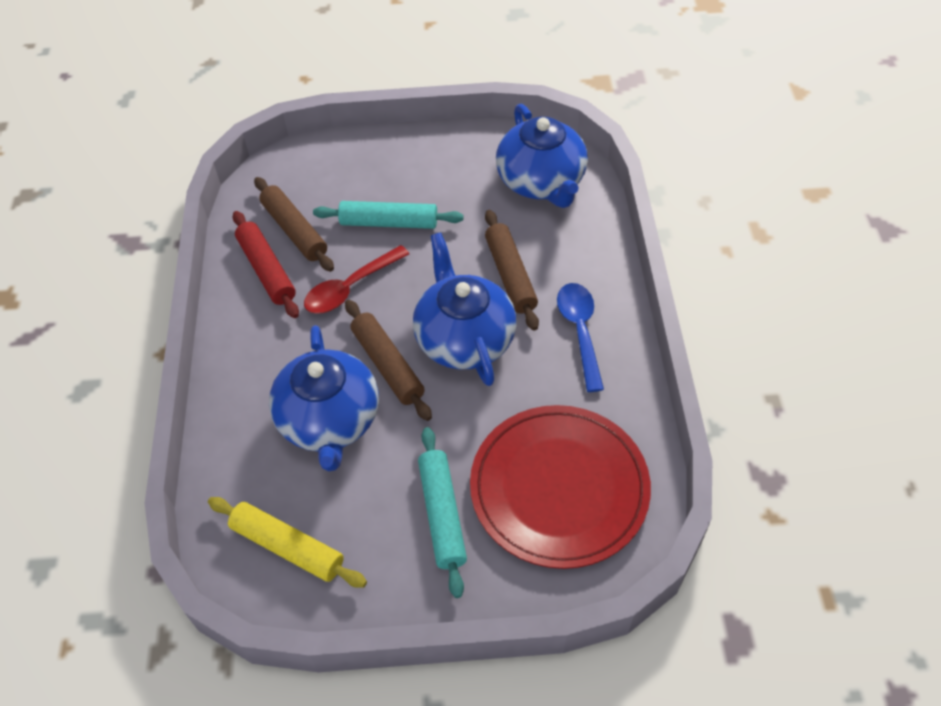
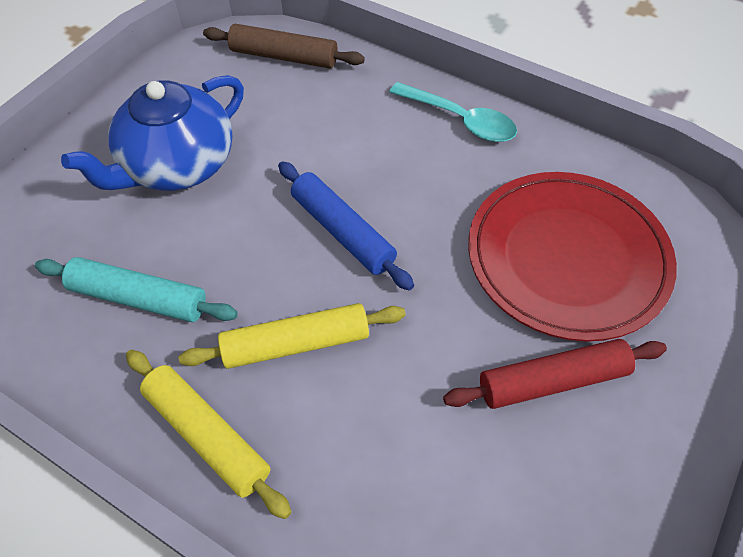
blue rolling pin: none = 0 -> [278,161,414,290] = 1
blue spoon: [557,283,604,392] = 1 -> none = 0
blue teapot: [269,325,379,471] [413,233,517,386] [496,104,588,208] = 3 -> [61,75,244,191] = 1
brown rolling pin: [254,177,334,272] [345,300,432,421] [485,210,539,331] = 3 -> [203,24,365,69] = 1
red spoon: [304,245,409,314] = 1 -> none = 0
turquoise rolling pin: [313,201,464,229] [418,427,467,598] = 2 -> [35,257,238,322] = 1
turquoise spoon: none = 0 -> [389,82,517,142] = 1
yellow rolling pin: [208,497,367,588] = 1 -> [126,350,292,519] [179,303,406,369] = 2

